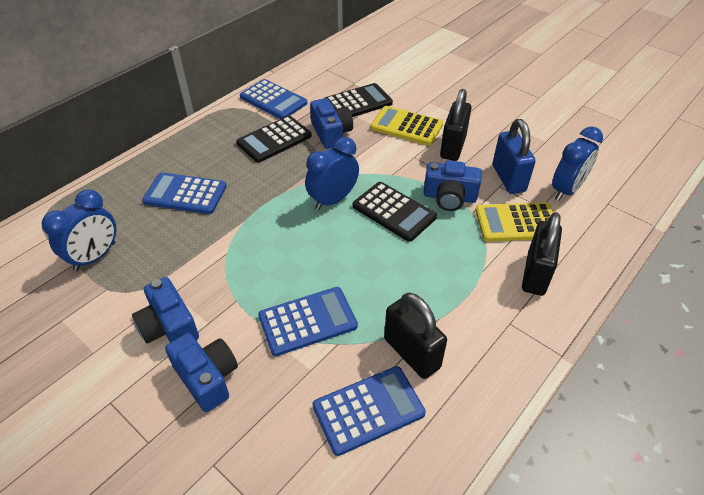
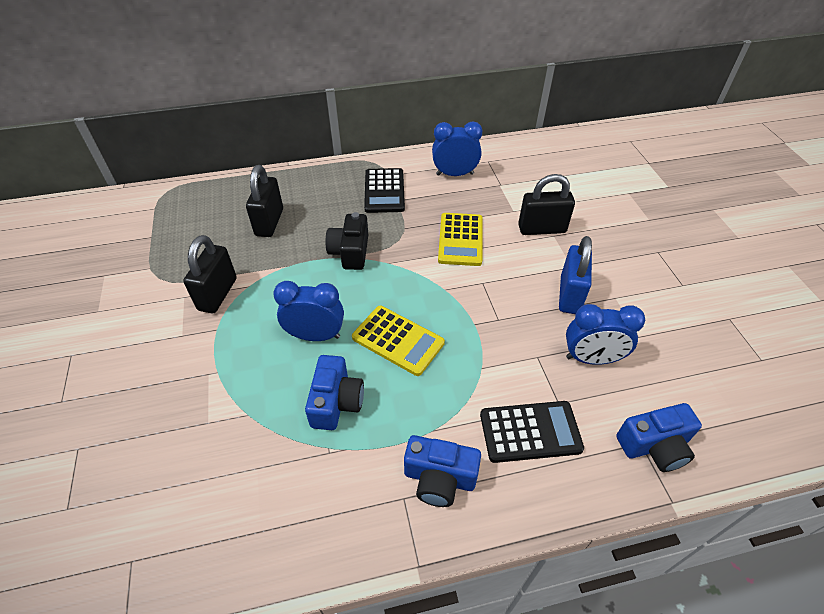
black calculator: [236,116,312,163] [323,83,393,117] [353,182,437,242] = 3 -> [364,168,405,213] [480,401,584,463] = 2
black camera: none = 0 -> [326,212,368,270] = 1
blue calculator: [142,172,227,214] [240,79,307,119] [258,287,358,356] [313,366,426,456] = 4 -> none = 0
blue camera: [132,277,199,343] [165,333,238,412] [310,98,353,149] [423,160,482,211] = 4 -> [305,355,364,430] [404,435,481,507] [616,403,702,472] = 3

